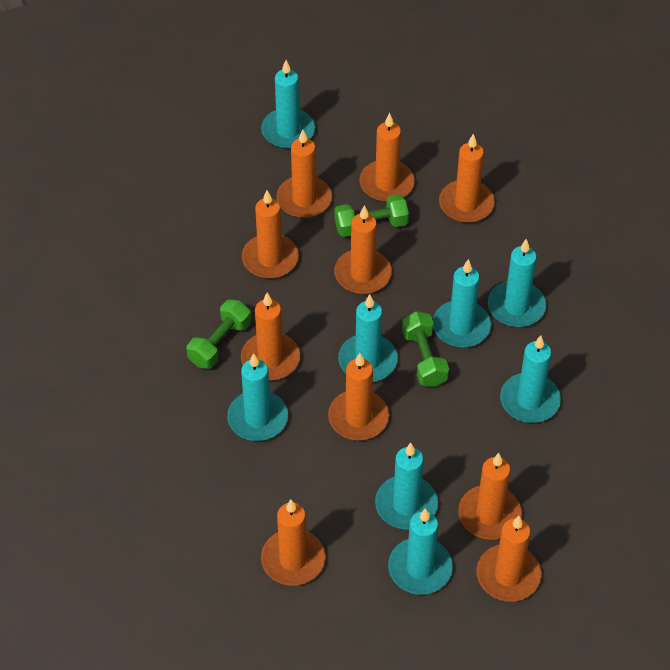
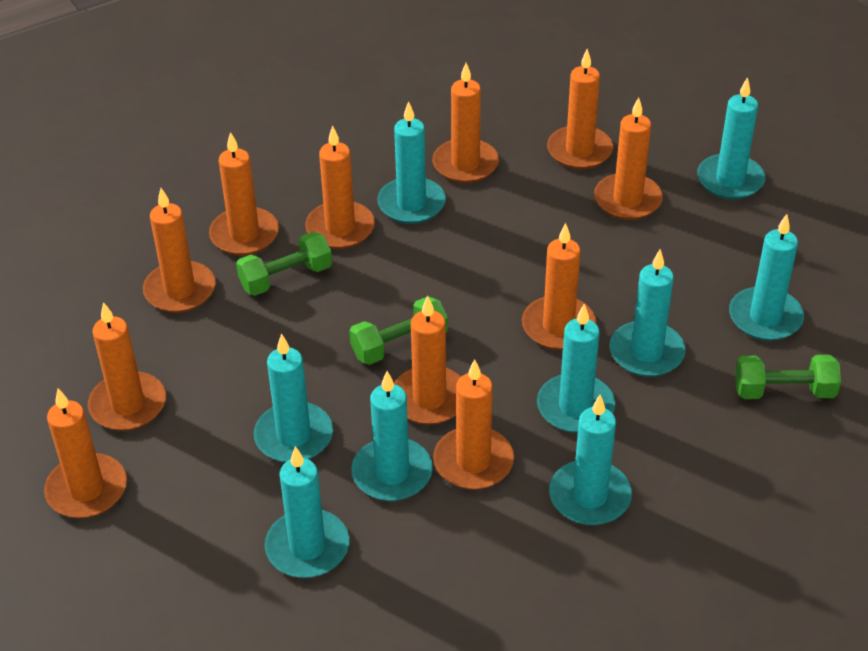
orange candle: [241,293,300,380] [242,190,299,279] [261,499,325,586] [276,129,332,218] [328,353,389,440] [334,205,392,294] [360,113,415,202] [439,134,495,223] [458,453,522,540] [476,516,541,602] = 10 -> [44,388,127,518] [88,302,166,431] [143,188,216,313] [209,132,279,255] [305,126,375,249] [394,295,461,425] [432,63,499,183] [433,359,514,490] [522,223,596,350] [547,49,613,169] [594,97,663,220] = 11
turquoise candle: [227,353,288,441] [261,60,315,149] [338,294,398,382] [375,443,438,530] [388,508,453,595] [433,259,491,348] [488,239,546,327] [500,335,561,423] = 8 -> [254,333,333,463] [265,446,349,578] [351,371,433,501] [377,101,446,224] [537,304,615,433] [549,394,632,525] [609,249,686,377] [697,77,765,200] [729,214,804,341] = 9

